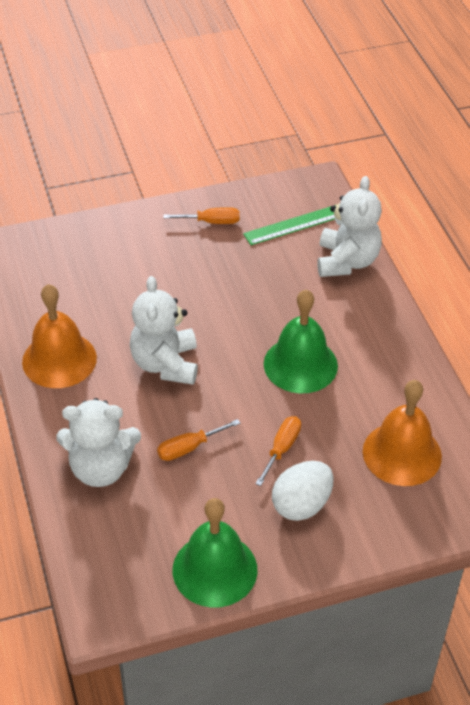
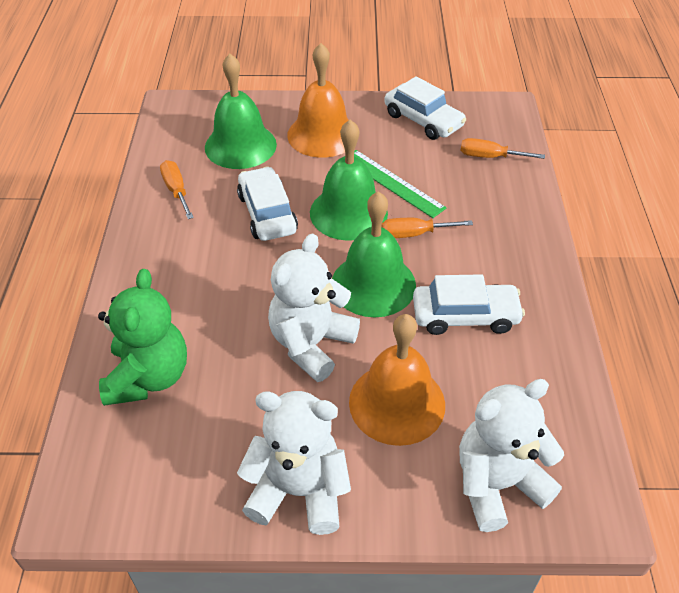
green bell: [173,498,258,608] [264,289,338,394] = 2 -> [205,54,277,169] [310,120,388,241] [332,191,416,317] = 3
green teddy bear: none = 0 -> [98,269,187,406] = 1
white car: none = 0 -> [237,166,298,241] [384,76,466,140] [413,274,525,335] = 3
white egg: [272,461,333,521] = 1 -> none = 0

